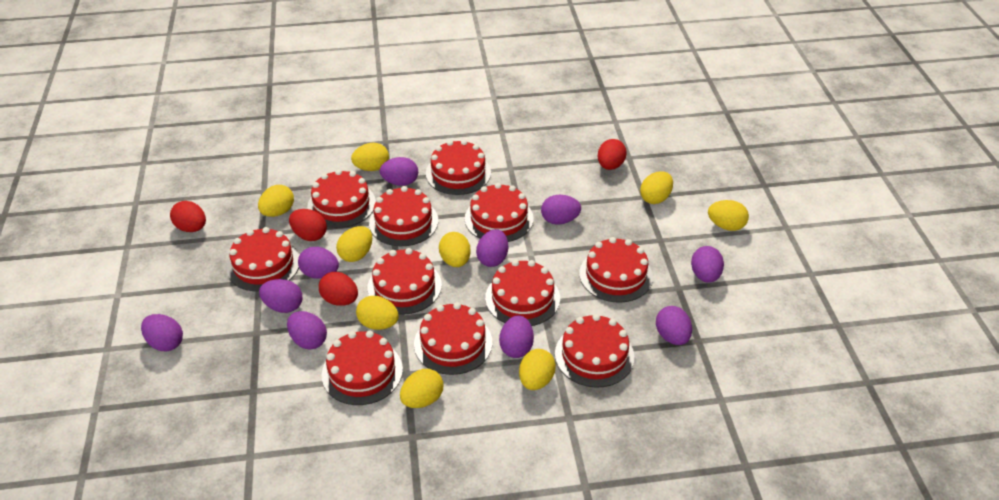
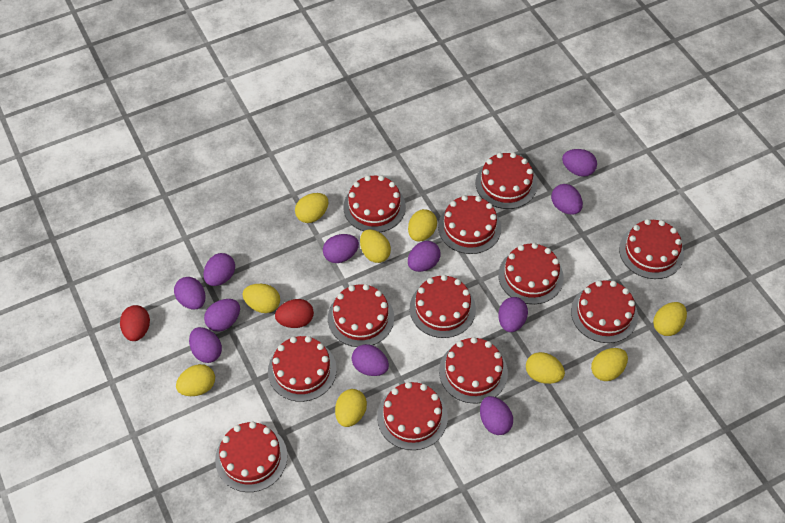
purple egg: [141,314,183,351] [259,279,302,313] [287,311,327,350] [298,247,339,279] [380,157,418,186] [476,229,508,267] [499,315,534,358] [541,195,581,225] [656,306,692,345] [691,246,724,283] = 10 -> [174,277,206,310] [189,327,222,363] [203,253,235,286] [204,299,240,332] [323,234,359,263] [352,344,389,376] [408,241,441,272] [480,396,513,435] [498,297,528,332] [551,184,583,215] [562,149,597,177] = 11
red cake: [227,227,299,291] [307,169,376,228] [322,330,403,405] [367,248,442,315] [369,186,438,246] [414,302,492,375] [426,140,491,195] [465,183,534,242] [485,260,560,326] [555,314,634,388] [579,237,653,303] = 11 -> [215,422,288,492] [268,336,337,402] [328,284,394,347] [343,175,406,232] [377,382,448,450] [410,275,476,338] [438,195,501,254] [439,337,508,403] [475,152,537,209] [498,243,564,304] [571,280,638,343] [619,219,684,279] = 12
red egg: [170,201,206,232] [289,209,327,241] [319,272,358,306] [598,139,627,170] = 4 -> [120,305,150,341] [275,299,314,328] = 2

